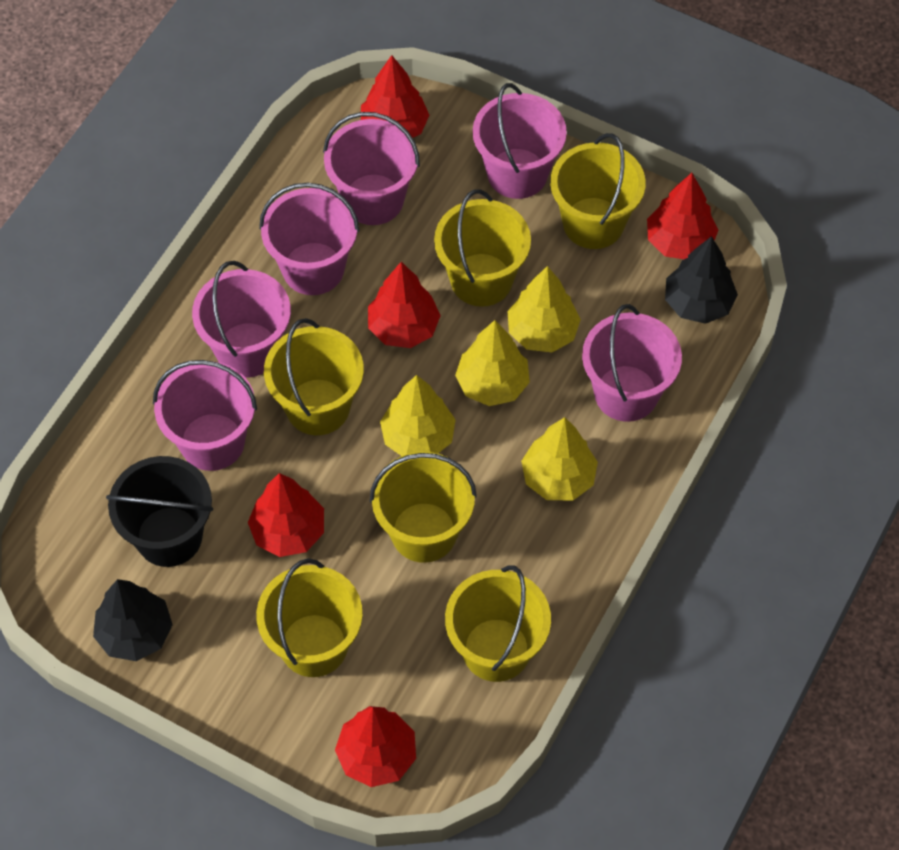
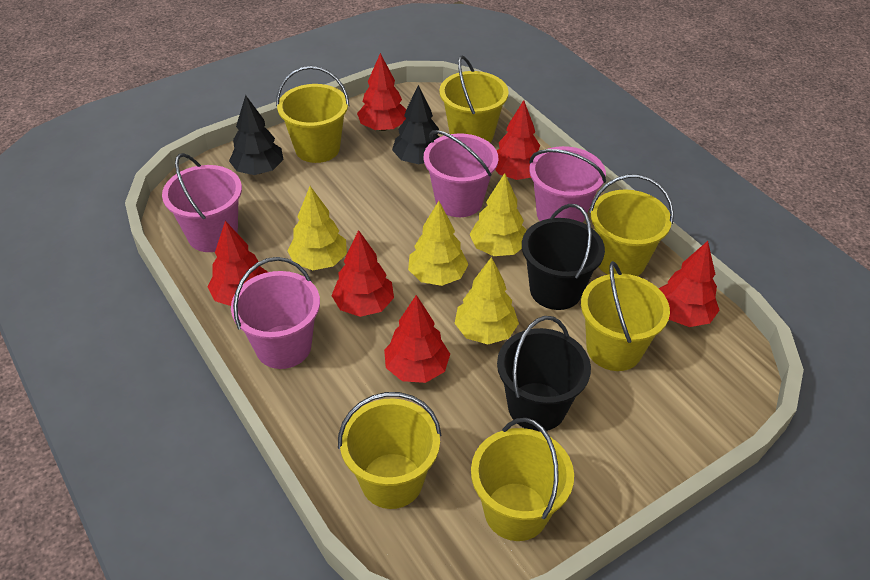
black bucket: [106,456,213,567] = 1 -> [497,316,591,432] [522,204,605,310] = 2
pink bucket: [153,360,257,471] [192,261,291,378] [259,183,359,295] [323,112,420,225] [473,83,567,199] [582,304,682,422] = 6 -> [162,153,242,252] [231,257,320,369] [424,130,498,217] [529,146,606,223] = 4
red tree: [248,473,324,557] [335,706,416,787] [361,55,429,138] [368,262,441,348] [647,173,718,259] = 5 -> [208,221,268,306] [331,230,394,317] [357,53,406,131] [384,295,450,383] [495,100,540,180] [659,241,720,327] = 6

